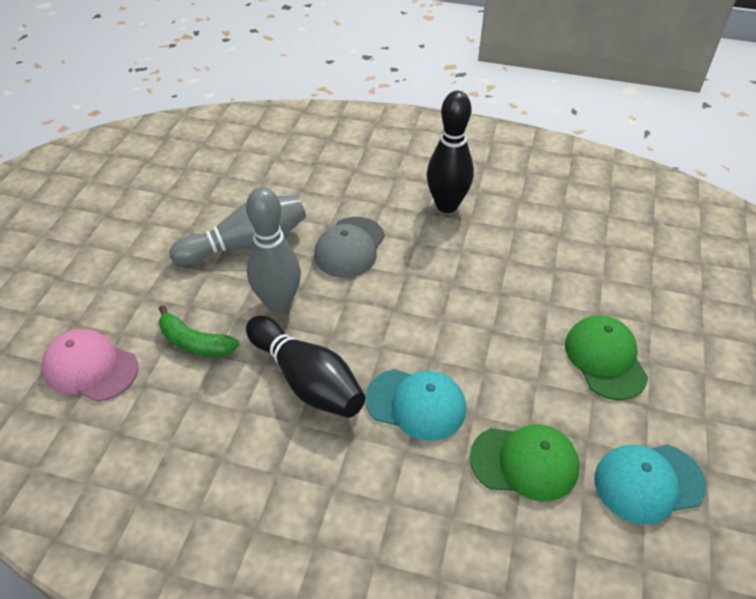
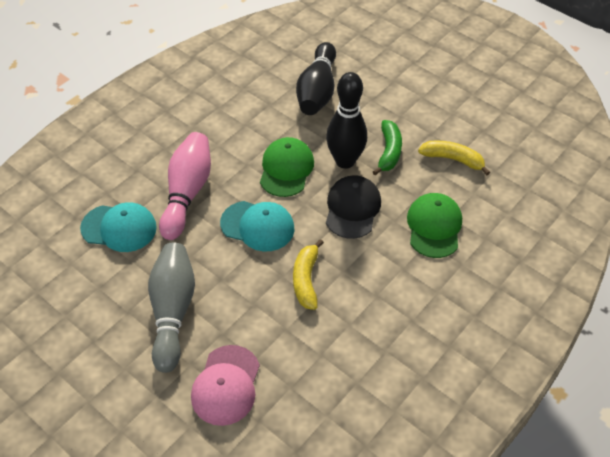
black cap: none = 0 -> [326,175,381,239] = 1
grey bowling pin: [169,196,306,266] [246,187,301,313] = 2 -> [148,243,195,373] = 1
grey cap: [314,217,385,278] = 1 -> none = 0
pink bowling pin: none = 0 -> [159,132,211,240] = 1
yellow banana: none = 0 -> [293,239,324,310] [418,141,490,175] = 2

